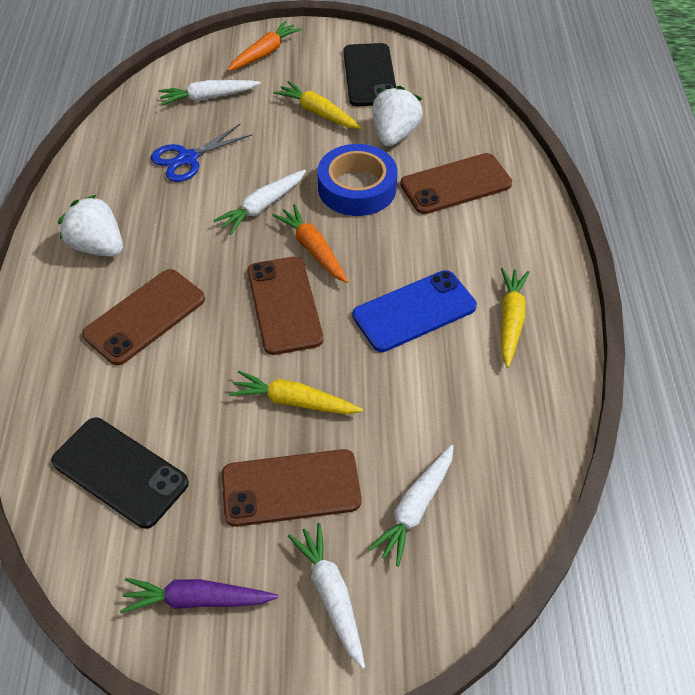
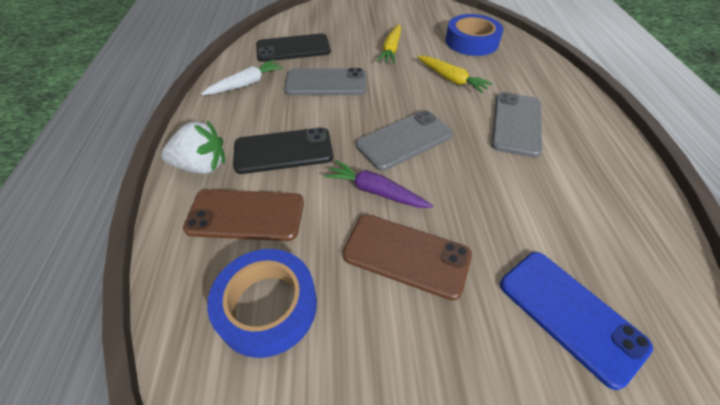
blue scissors: [151,124,253,182] = 1 -> none = 0
blue tape: [317,144,397,216] = 1 -> [207,249,317,358] [445,14,503,56] = 2
brown phone: [82,269,205,365] [222,449,361,527] [248,256,323,355] [400,153,512,214] = 4 -> [183,189,304,241] [343,214,472,300] = 2
grey phone: none = 0 -> [284,68,366,95] [356,110,453,171] [491,92,542,158] = 3
orange carrot: [228,21,302,71] [272,204,348,283] = 2 -> none = 0
white carrot: [158,80,261,106] [213,170,306,234] [288,523,365,669] [368,445,454,567] = 4 -> [201,59,284,95] = 1
white strawberry: [58,195,123,257] [373,86,423,146] = 2 -> [161,120,225,174] = 1
yellow carrot: [229,371,363,414] [274,81,362,129] [501,268,529,368] = 3 -> [377,24,401,64] [417,56,493,93] = 2

